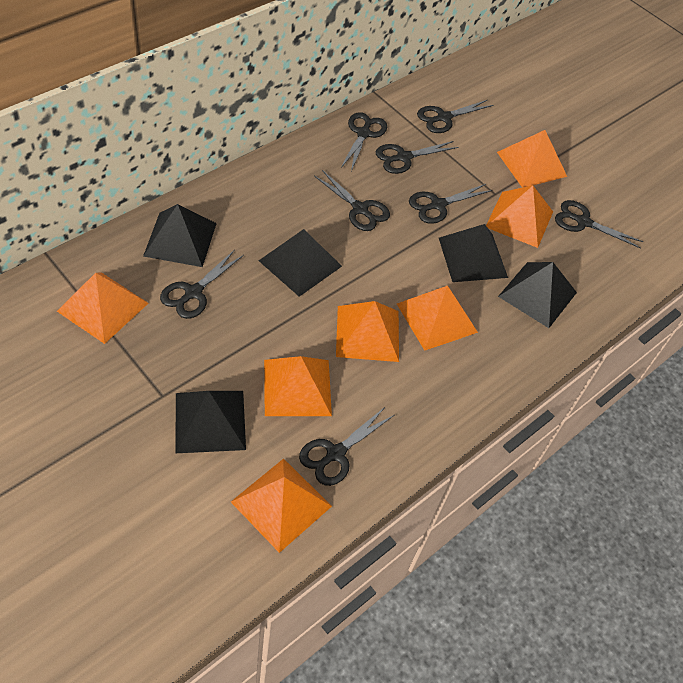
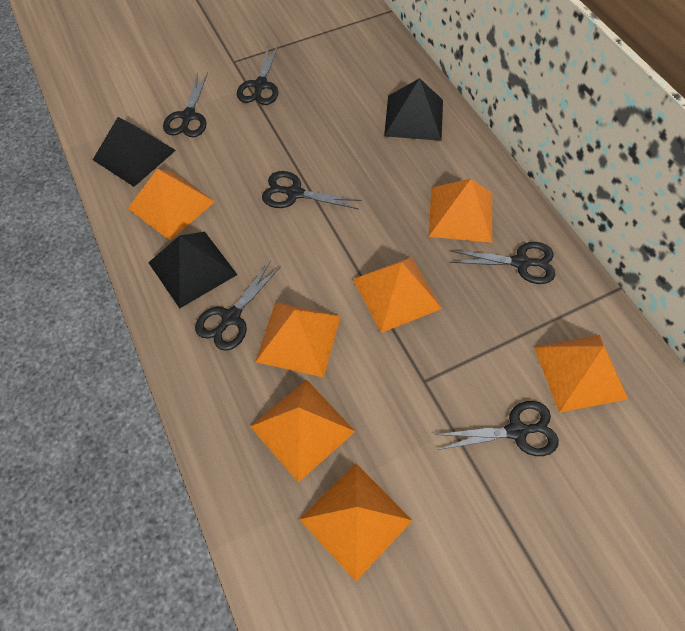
black pyramid: [143,204,217,267] [176,391,246,453] [259,229,342,297] [439,224,508,282] [498,262,577,328] = 5 -> [93,117,176,187] [148,231,237,308] [384,78,443,141] = 3
black scissors: [160,251,244,319] [299,406,394,486] [314,170,390,231] [341,112,387,171] [376,141,458,174] [409,184,492,224] [417,100,493,133] [555,200,643,249] = 8 -> [163,72,208,137] [195,261,281,351] [237,44,279,105] [262,171,362,209] [434,401,559,456] [449,242,555,284] = 6

